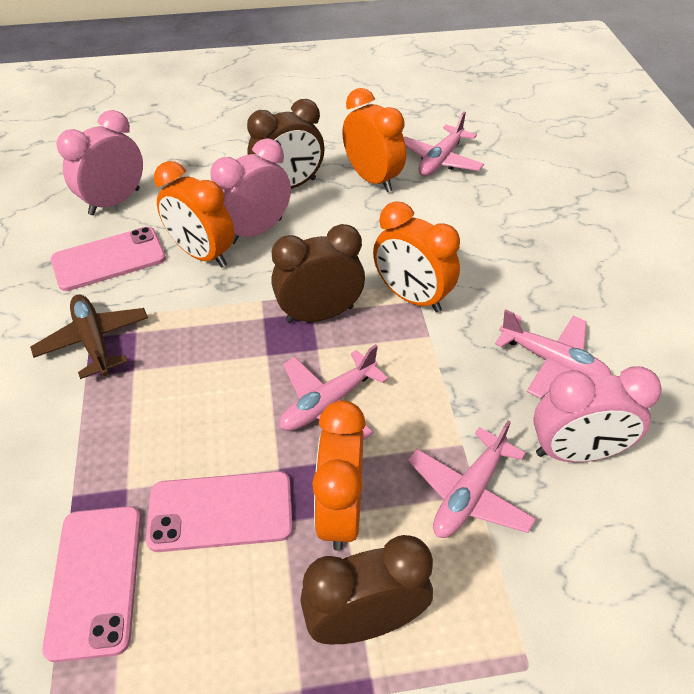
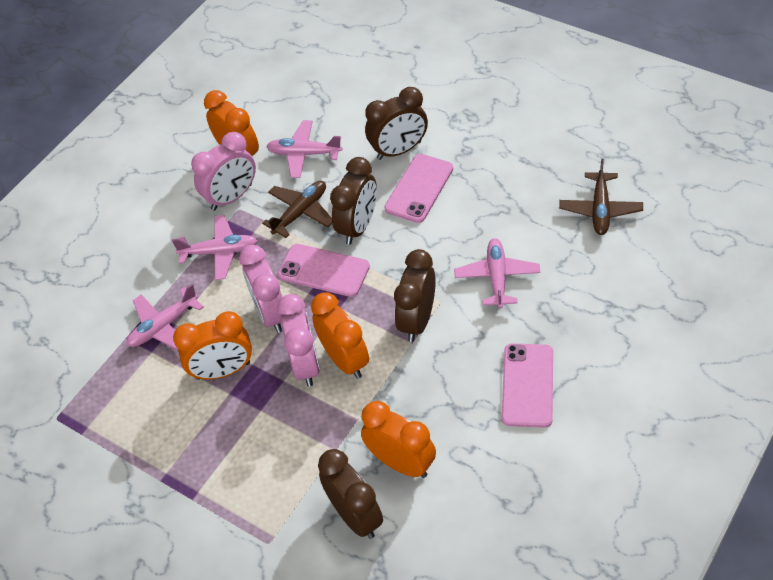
brown clock: [247,99,325,189] [271,224,365,323] [300,535,433,644] = 3 -> [318,449,383,539] [330,157,377,245] [365,87,428,160] [394,249,436,342] = 4
brown plane: [30,294,148,379] = 1 -> [262,181,332,238] [559,159,643,235] = 2

